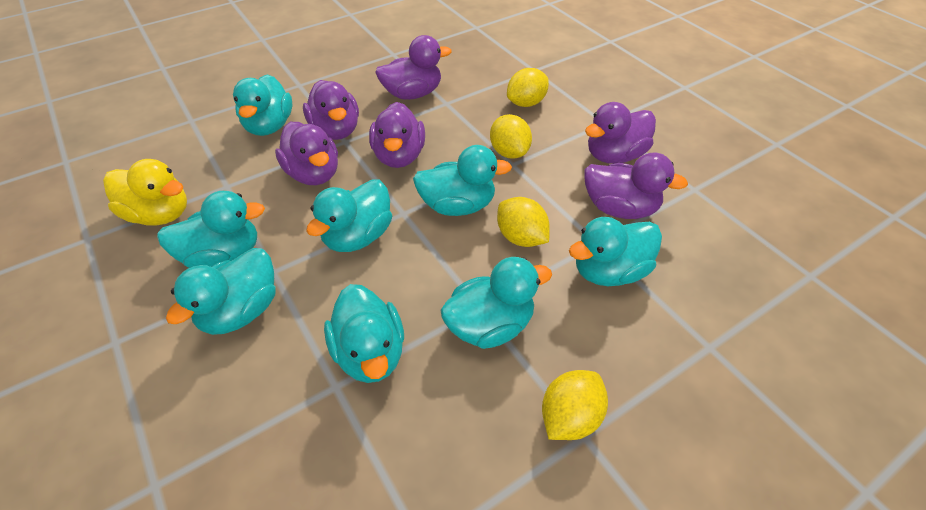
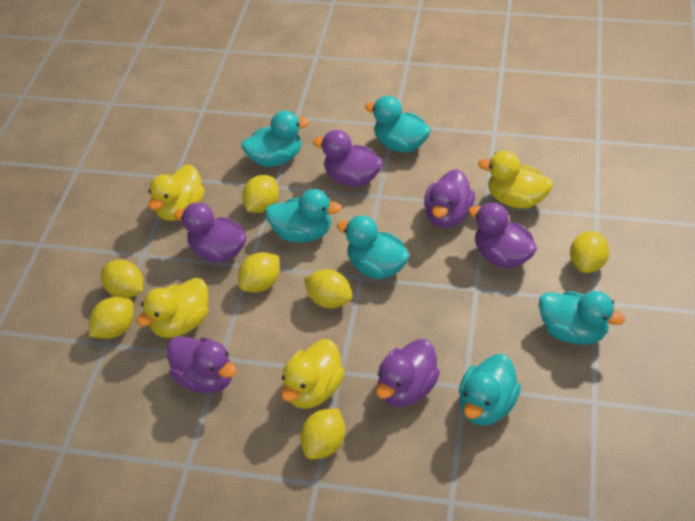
turquoise duck: [157,191,265,268] [166,248,276,335] [233,74,293,136] [306,179,392,252] [324,284,404,383] [413,145,512,216] [441,257,552,349] [569,217,662,286] = 8 -> [241,111,310,167] [265,189,342,243] [337,216,410,279] [365,96,431,153] [459,354,521,426] [539,291,625,345] = 6
yellow duck: [103,159,187,226] = 1 -> [137,278,209,338] [148,164,205,221] [281,339,345,409] [478,151,553,209] = 4
yellow lemon: [490,114,532,159] [497,197,550,247] [507,68,549,107] [542,370,608,440] = 4 -> [89,297,134,339] [101,260,143,298] [238,252,279,292] [242,175,279,213] [300,409,345,459] [304,269,353,309] [570,231,609,273] = 7

